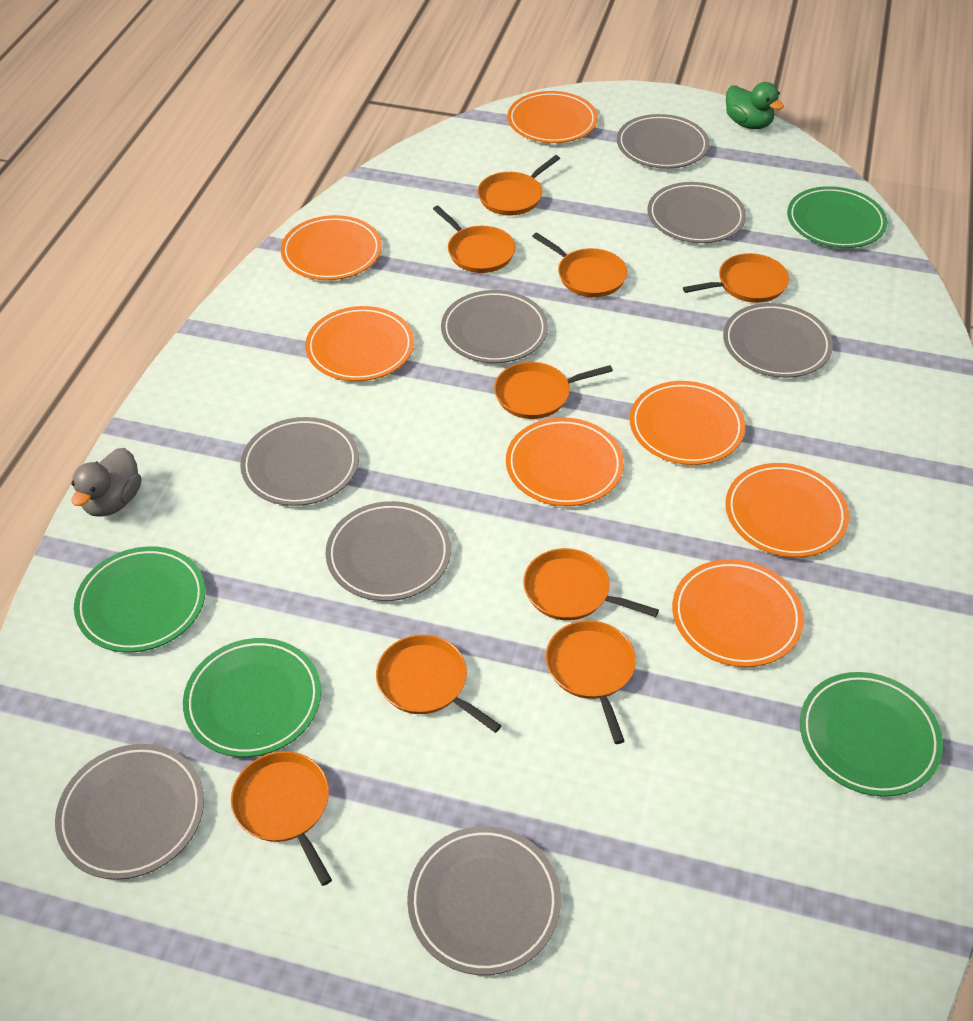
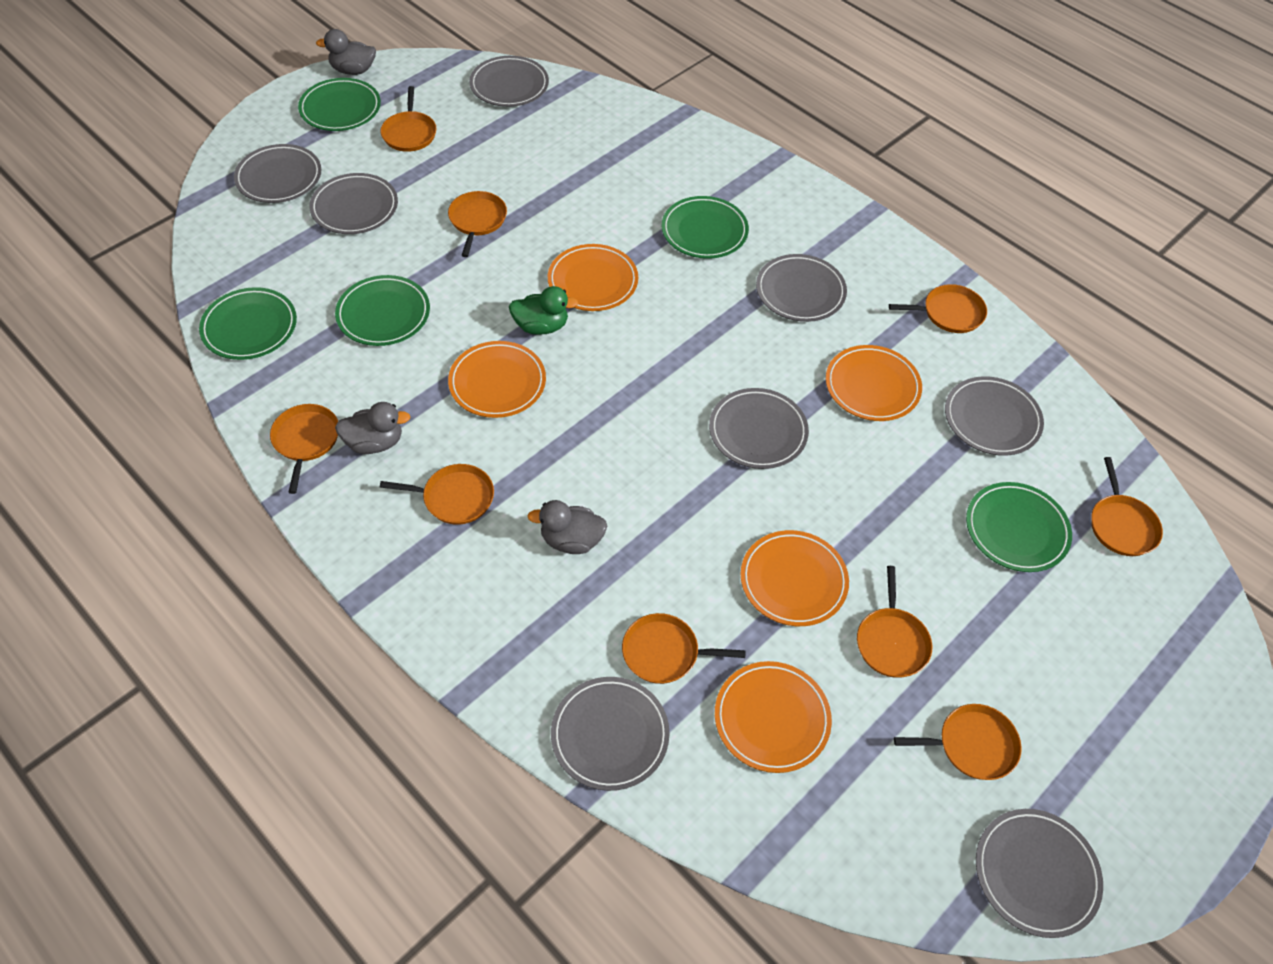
green plate: [74,546,205,653] [183,638,321,757] [787,186,887,248] [800,672,943,797] = 4 -> [199,287,297,360] [298,78,381,131] [335,275,430,346] [661,196,749,259] [966,482,1072,572] = 5
grey duck: [71,448,141,517] = 1 -> [316,29,376,75] [335,402,410,454] [527,500,607,554] = 3
orange plate: [281,215,382,280] [305,306,414,381] [506,417,624,506] [507,91,598,143] [630,381,745,465] [672,559,804,667] [725,463,849,557] = 7 -> [448,341,546,418] [548,244,638,311] [715,661,832,773] [741,530,849,626] [826,345,922,421] = 5

